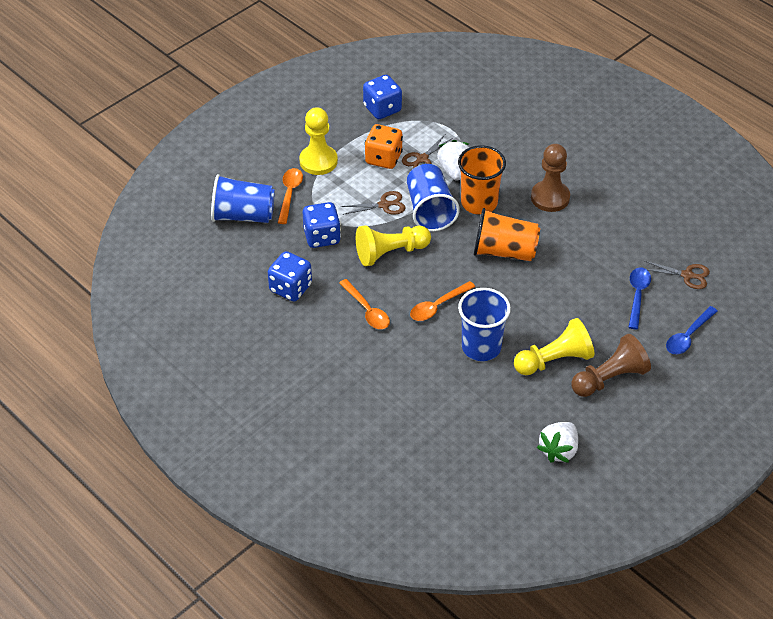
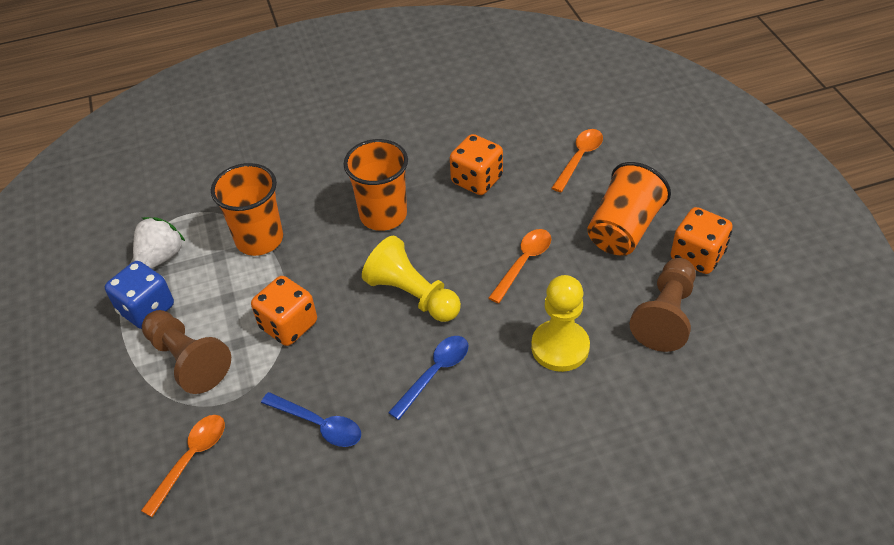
blue cup: [211,174,275,223] [407,164,460,232] [458,288,511,361] = 3 -> none = 0
blue dice: [268,251,312,301] [303,202,341,248] [363,75,402,119] = 3 -> [105,261,174,329] = 1
brown scissors: [341,191,406,215] [402,135,453,169] [644,261,710,289] = 3 -> none = 0
orange cup: [458,145,506,215] [474,208,540,261] = 2 -> [211,163,283,256] [343,139,408,231] [587,162,671,256] = 3
orange dice: [365,124,403,169] = 1 -> [251,276,317,346] [450,134,503,195] [671,207,733,274] = 3
white strawberry: [437,140,469,181] [537,422,578,463] = 2 -> [133,217,186,269] = 1
yellow pawn: [299,107,338,175] [356,225,431,266] [514,318,594,375] = 3 -> [362,236,461,322] [531,275,590,372] = 2

